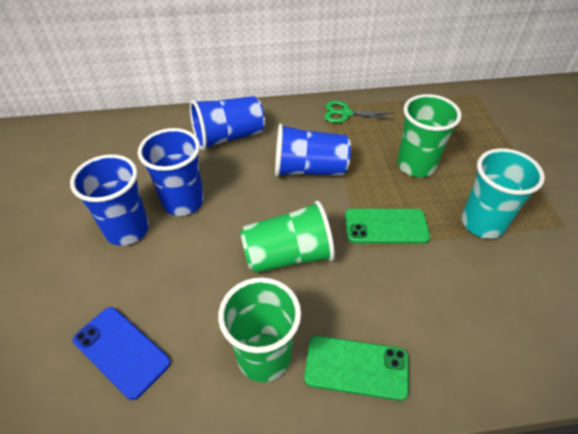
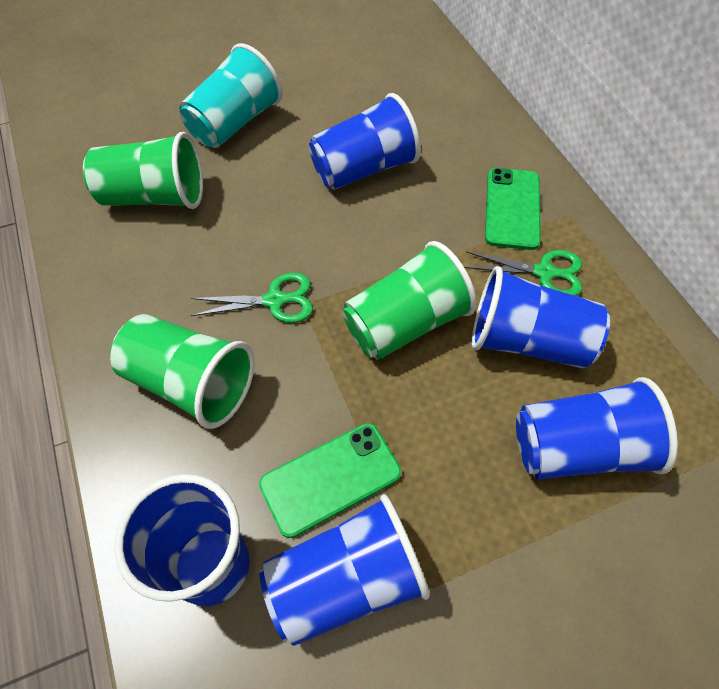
blue cup: [70,154,149,246] [138,128,204,216] [190,96,265,150] [275,124,351,177] = 4 -> [114,474,250,606] [260,494,430,646] [309,93,421,190] [472,266,610,368] [516,377,678,480] = 5
blue phone: [73,307,171,400] = 1 -> none = 0
green scissors: [324,101,394,123] = 1 -> [191,273,313,323] [464,250,582,296] = 2

